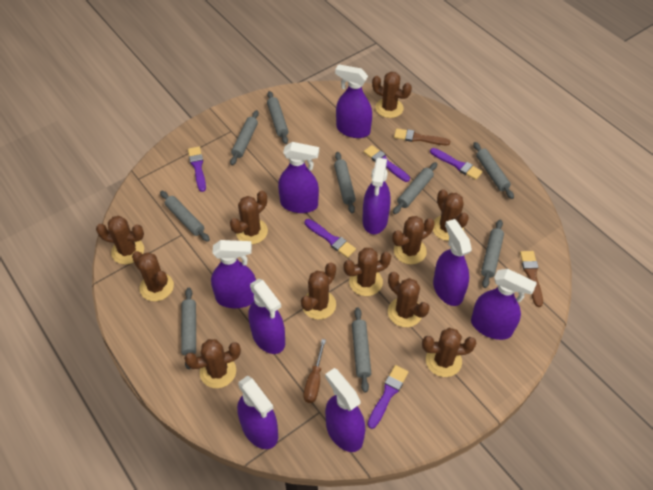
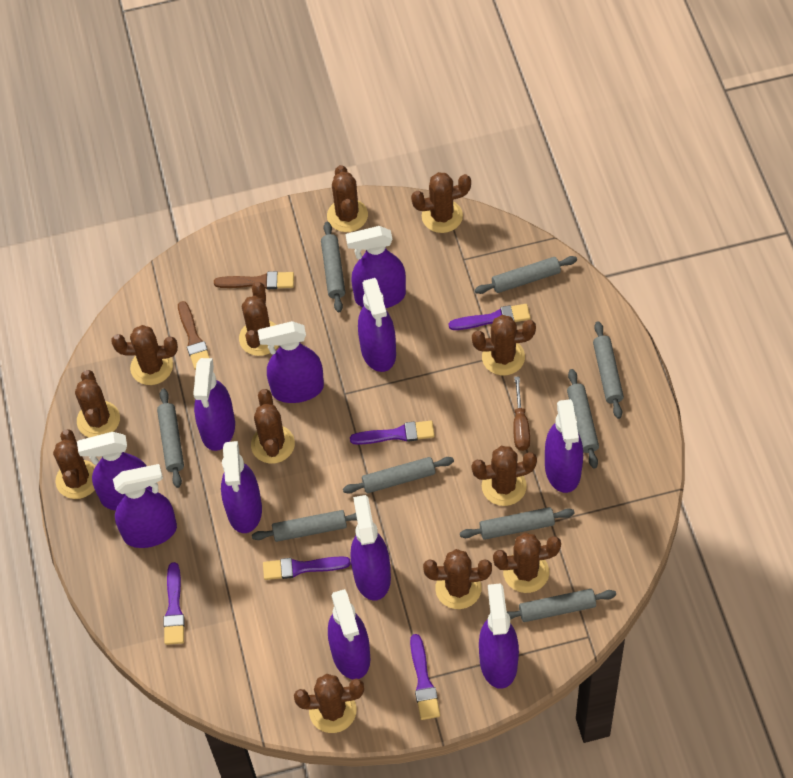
brown cactus: [96,216,144,264] [132,251,174,301] [184,339,241,388] [230,191,268,244] [301,263,336,320] [343,248,391,296] [372,72,412,118] [388,272,430,327] [392,216,434,265] [422,328,476,377] [433,189,469,241] = 11 -> [53,429,96,499] [75,370,120,438] [111,325,178,385] [239,282,278,356] [251,389,295,464] [294,674,364,733] [327,165,368,232] [411,172,471,233] [423,549,492,609] [472,315,536,375] [472,446,537,506] [493,533,561,593] = 12
purple spray bottle: [211,240,256,308] [237,376,278,449] [248,279,285,354] [278,142,319,213] [325,368,365,452] [335,64,372,138] [362,158,391,234] [433,219,472,306] [471,269,537,340] = 9 -> [77,432,152,511] [113,464,177,548] [193,358,235,451] [221,441,262,533] [258,321,324,403] [328,589,370,679] [346,226,406,308] [351,495,391,600] [358,278,396,372] [479,583,519,689] [545,399,583,493] = 11

